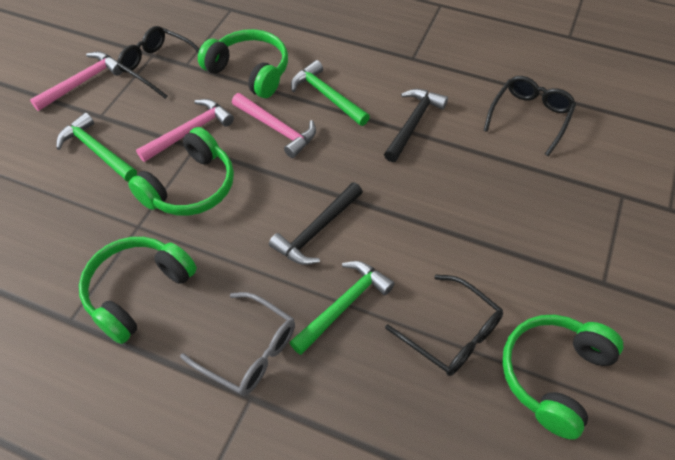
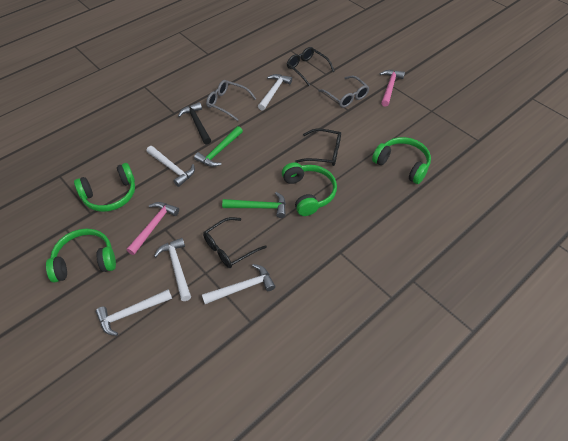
black hammer: [269,182,363,265] [384,89,448,162] = 2 -> [178,102,211,145] = 1
green hammer: [56,113,137,182] [289,261,395,355] [291,60,370,126] = 3 -> [194,126,243,167] [222,192,286,218] = 2
grey glasses: [180,292,295,396] = 1 -> [206,80,256,121] [318,76,370,108] = 2
pink hammer: [30,51,123,111] [136,99,234,162] [232,93,316,158] = 3 -> [126,202,179,255] [380,70,405,107] = 2
white hammer: none = 0 -> [96,289,172,336] [147,146,195,187] [154,238,191,301] [202,264,275,304] [258,74,292,111] = 5

